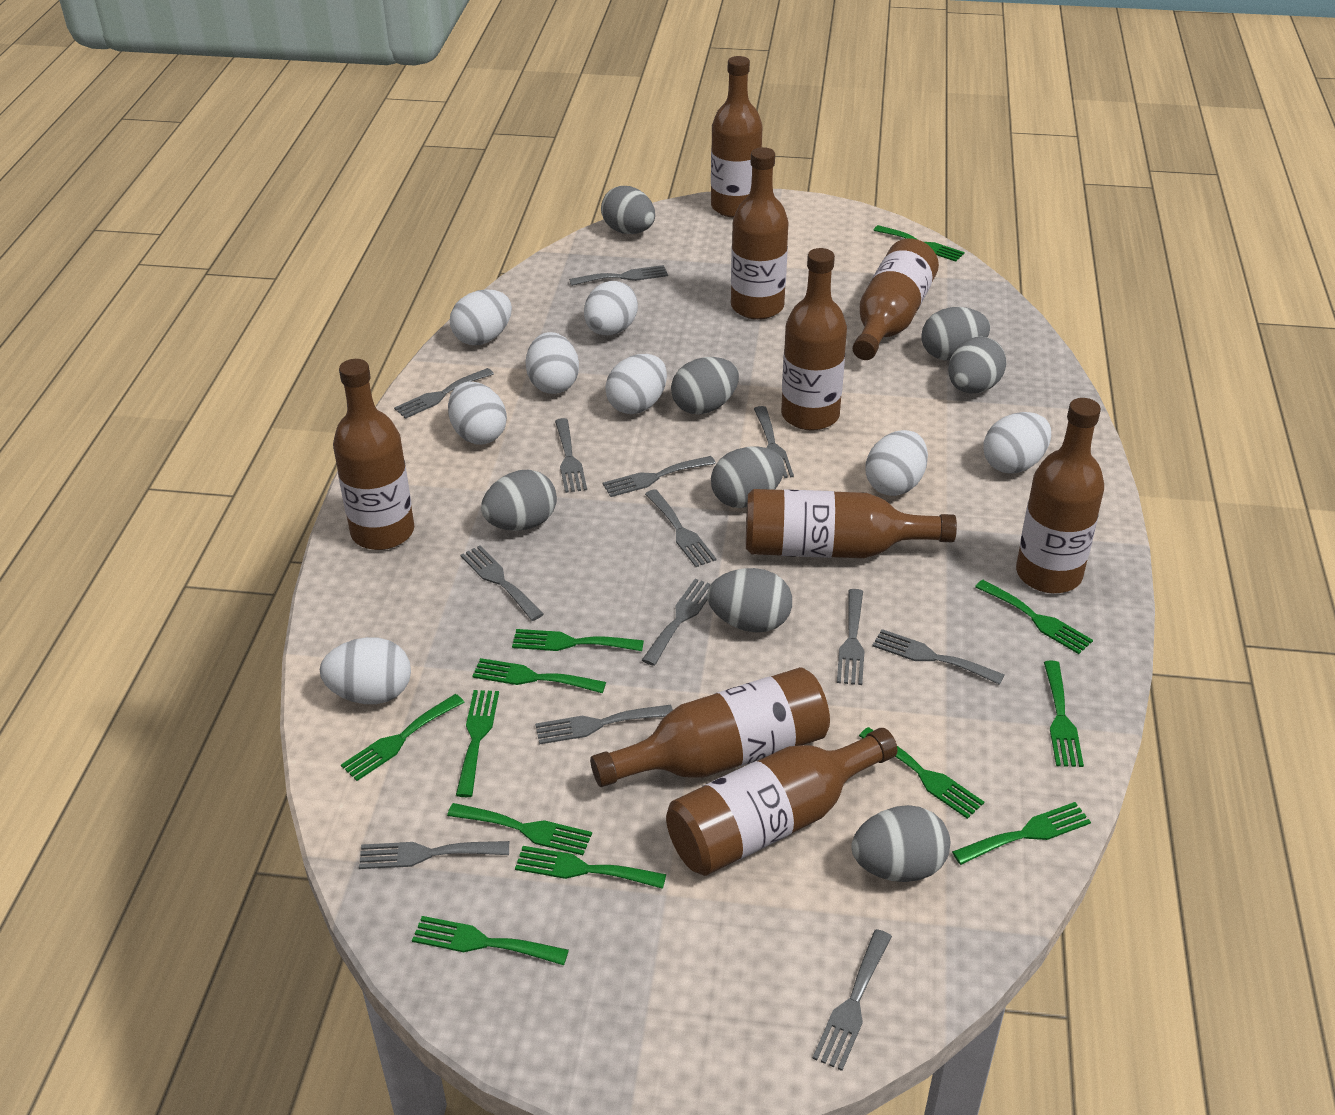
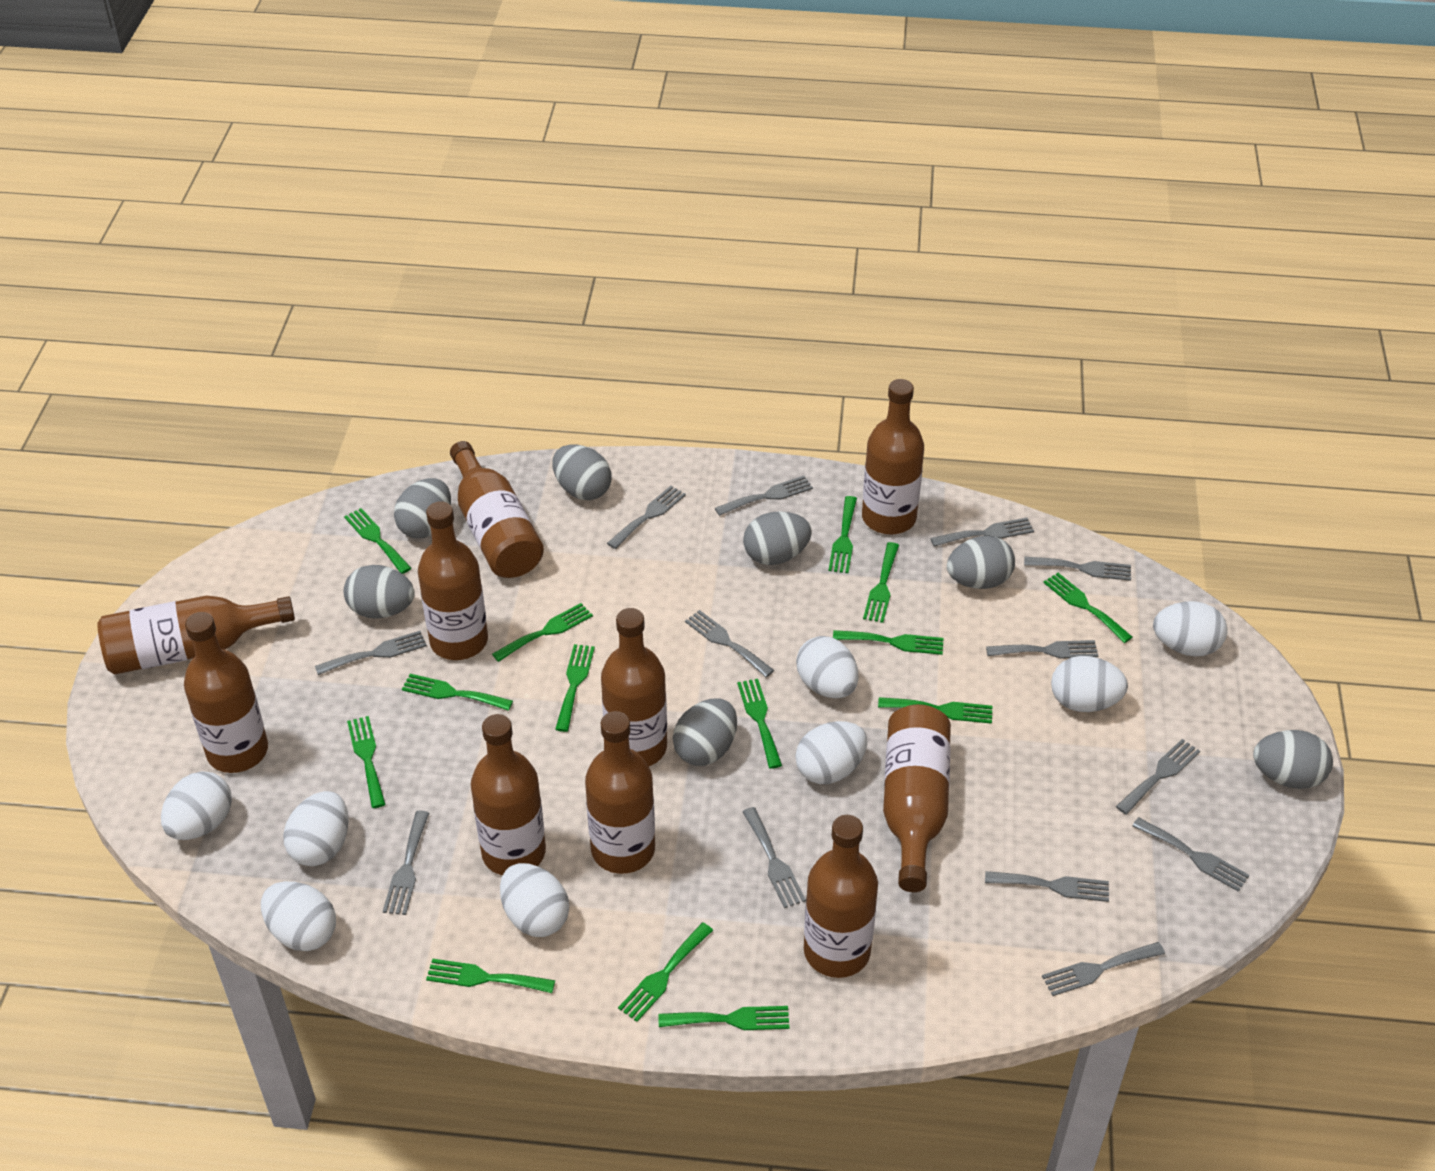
brown bottle: [333,359,414,550] [590,667,830,787] [666,728,897,876] [711,56,763,218] [731,147,789,320] [746,489,957,558] [781,248,847,431] [853,239,939,360] [1016,398,1104,593] = 9 -> [97,595,295,675] [184,612,268,773] [418,501,488,660] [450,441,544,578] [471,714,546,875] [585,711,655,874] [601,608,667,766] [804,815,878,978] [862,379,924,534] [883,704,951,892] = 10
green fork: [341,694,465,781] [412,916,569,965] [447,803,592,855] [456,690,499,797] [472,658,606,693] [512,629,644,651] [515,846,666,889] [859,727,984,819] [873,225,964,262] [952,802,1091,865] [975,580,1093,654] [1044,661,1084,767] = 12 -> [344,508,411,574] [347,716,386,808] [402,674,513,711] [426,959,555,993] [492,603,593,662] [555,644,595,732] [618,923,713,1022] [658,1006,790,1030] [737,679,782,769] [828,496,857,573] [833,630,944,655] [863,542,899,623] [878,697,993,724] [1043,573,1132,643] = 14
grey egg: [481,470,557,531] [601,186,655,234] [671,357,739,415] [707,568,792,632] [711,446,784,508] [851,805,950,882] [921,307,990,360] [948,336,1006,394] = 8 -> [344,565,415,619] [394,478,451,538] [552,444,611,500] [673,699,737,766] [743,511,812,565] [947,536,1015,589] [1253,730,1333,789] = 7

